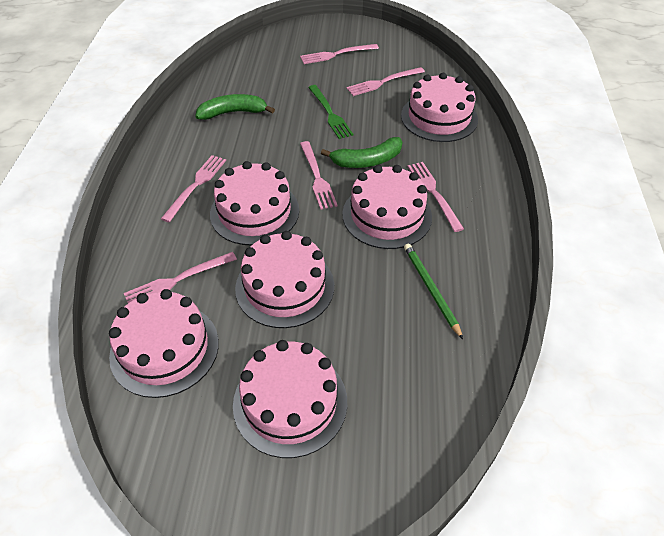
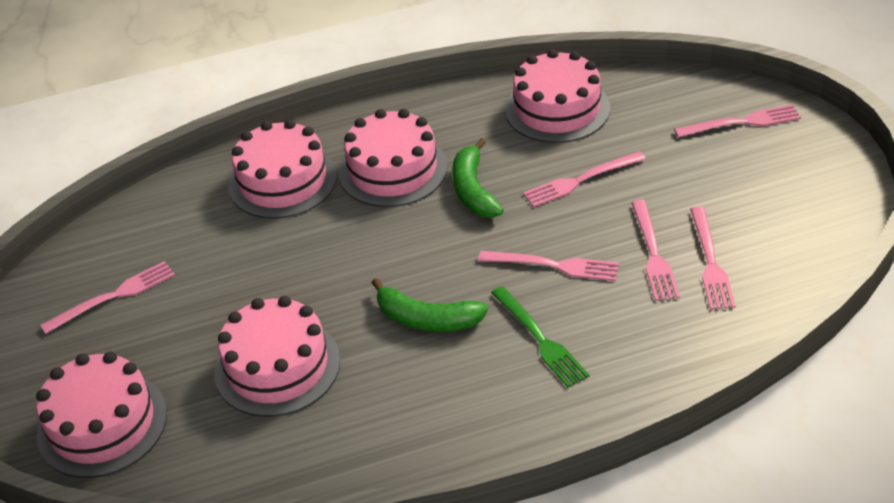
green pencil: [404,243,463,339] = 1 -> none = 0
pink cake: [109,289,219,398] [210,161,299,245] [233,340,347,458] [235,231,334,328] [342,165,432,249] [401,73,478,142] = 6 -> [36,352,167,478] [214,296,340,417] [228,119,337,219] [339,109,447,207] [505,49,610,143] = 5

